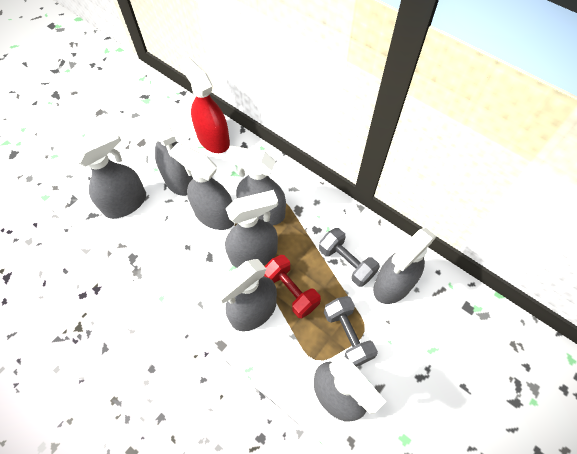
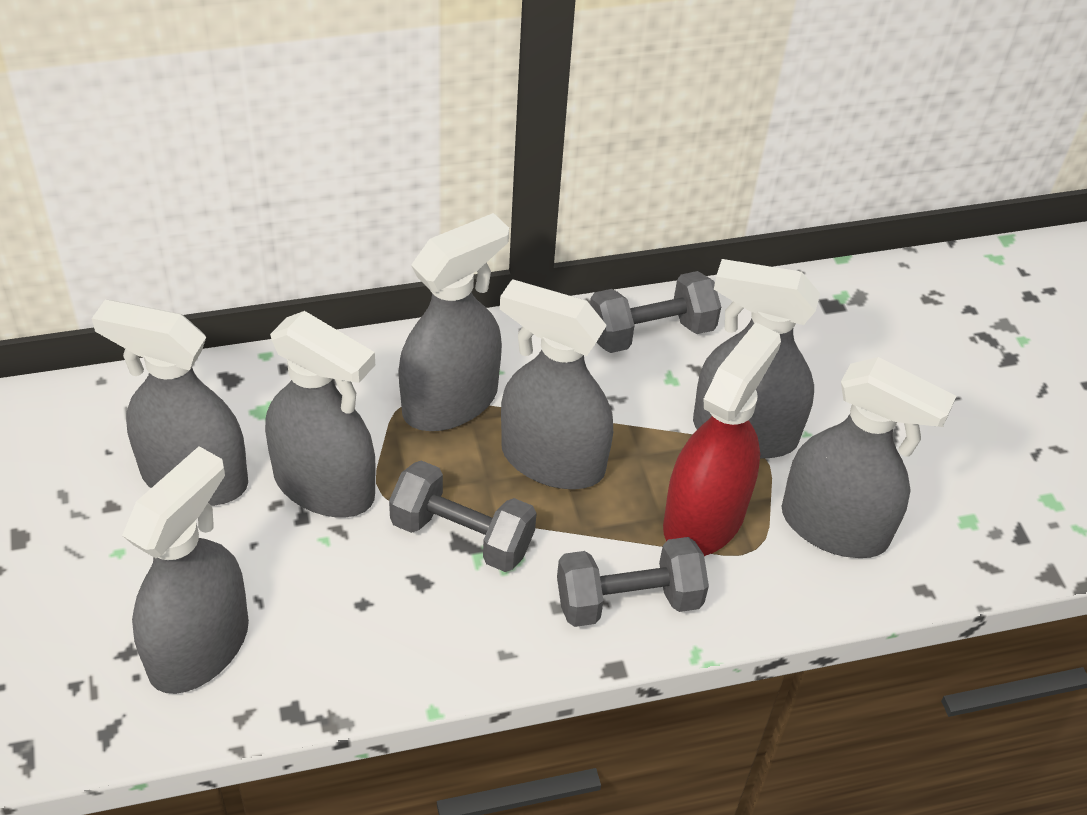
grey dumbbell: [319,228,380,287] [324,296,378,367] = 2 -> [389,460,537,572] [557,537,709,627] [590,271,721,353] = 3
grey spray bottle: [72,128,146,219] [146,109,193,196] [170,143,235,230] [213,259,277,331] [225,146,286,225] [225,190,278,268] [314,354,386,422] [373,228,437,304] = 8 -> [92,299,248,506] [122,446,249,694] [265,311,376,517] [398,213,509,431] [500,279,613,489] [693,259,820,459] [782,357,956,558] = 7
red dumbbell: [264,255,321,318] = 1 -> none = 0

